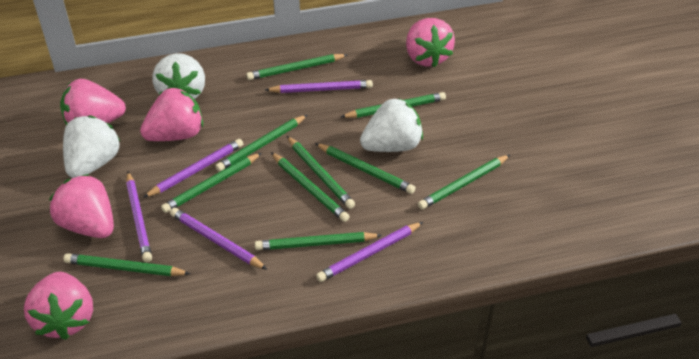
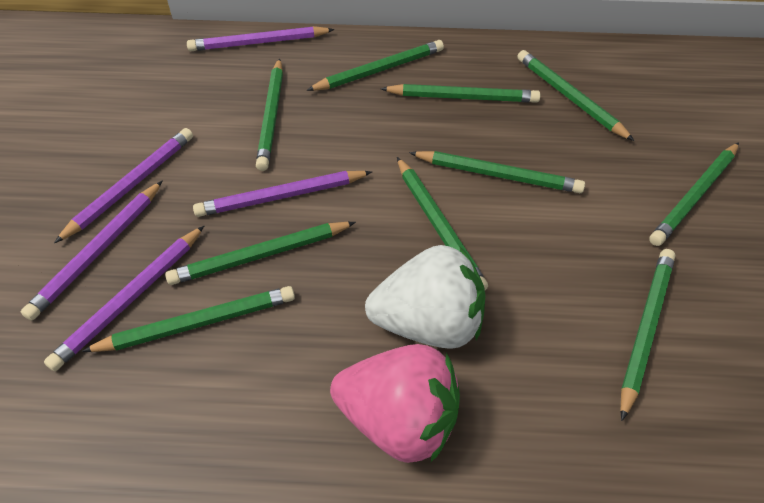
pink strawberry: [24,272,93,340] [49,174,114,238] [60,79,126,125] [140,87,203,141] [406,18,455,68] = 5 -> [330,344,460,463] = 1
white strawberry: [63,115,120,178] [153,53,205,99] [360,98,423,152] = 3 -> [365,245,486,349] = 1

